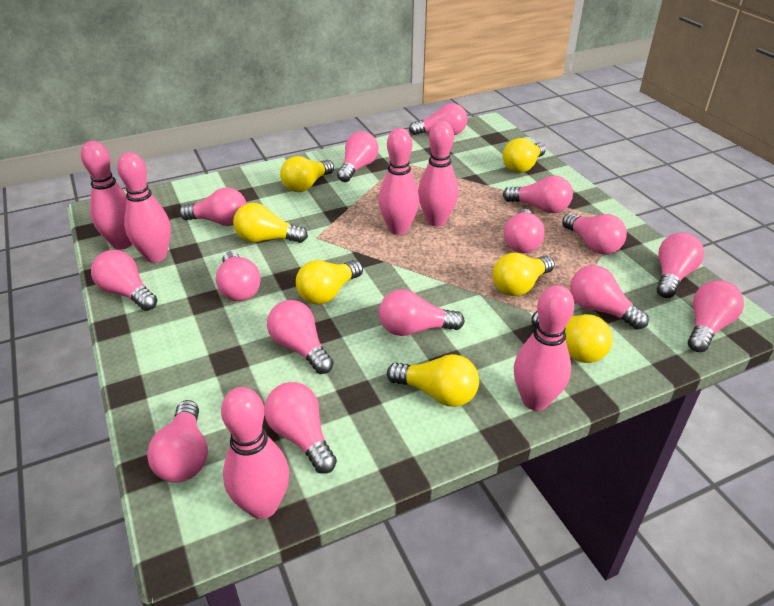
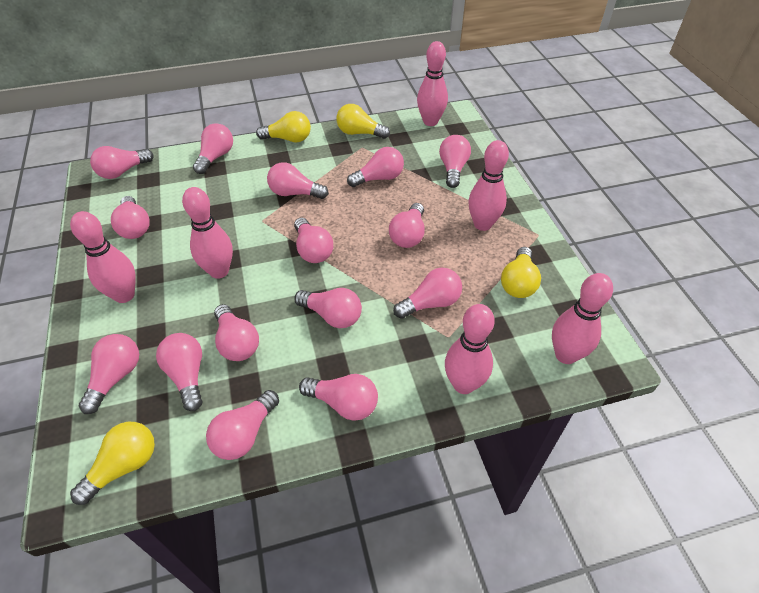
yellow light bulb: [233,203,308,243] [280,156,334,192] [296,260,363,304] [387,354,479,407] [493,253,555,296] [503,138,546,173] [532,311,613,363] = 7 -> [70,422,155,505] [256,111,311,143] [336,104,390,139] [501,247,541,298] = 4

